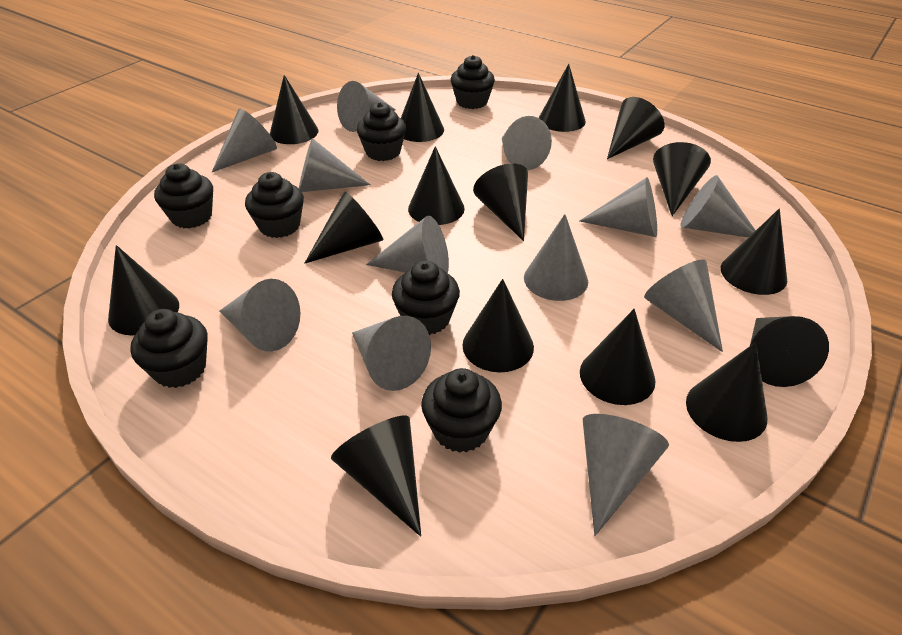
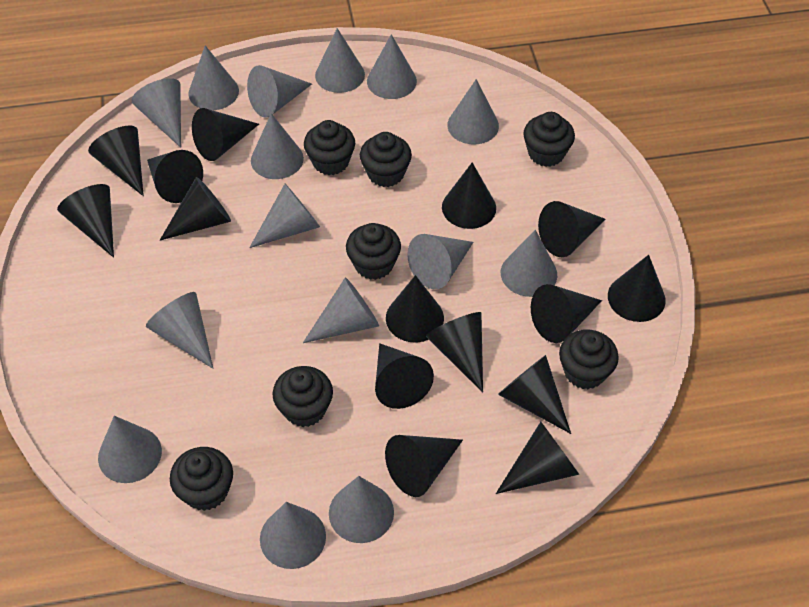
grey cone: [212,109,277,172] [219,279,300,351] [299,138,370,192] [337,81,396,132] [352,316,431,391] [366,216,449,273] [502,116,552,170] [524,214,588,301] [580,177,657,237] [583,414,669,536] [644,259,723,352] [680,175,756,237] = 12 -> [98,416,162,483] [131,78,181,148] [146,292,213,369] [188,45,239,110] [247,65,312,118] [249,184,320,248] [251,113,304,179] [260,502,326,569] [303,277,379,343] [315,28,365,93] [329,476,394,543] [367,34,417,99] [407,234,473,289] [447,79,499,145] [501,230,557,297] = 15

